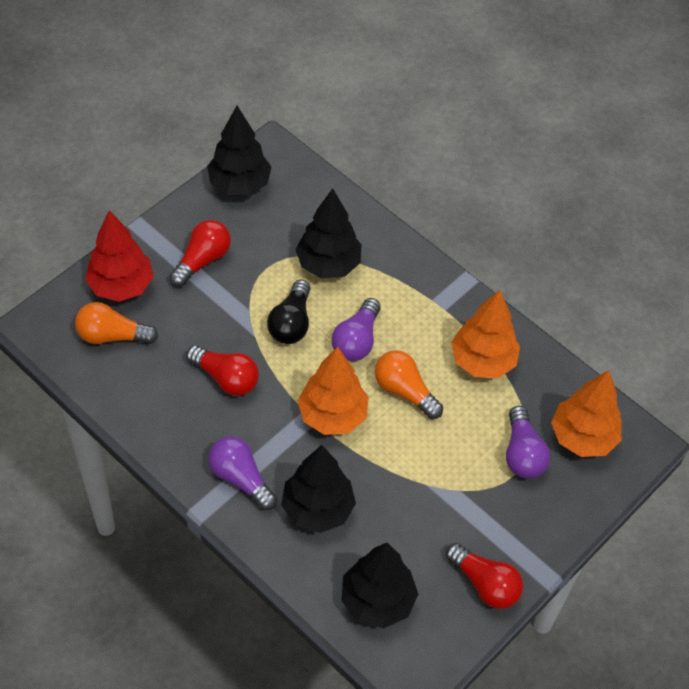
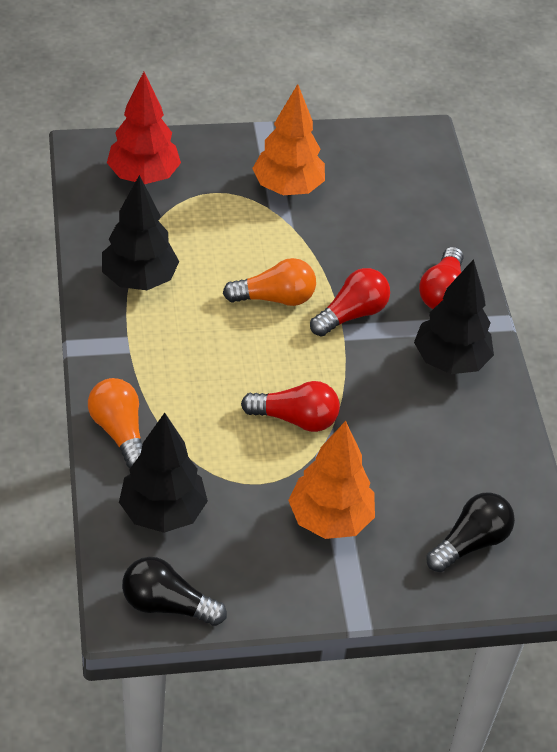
black light bulb: [267,280,311,344] = 1 -> [122,557,227,626] [426,492,515,572] = 2
black tree: [207,106,271,195] [281,445,356,533] [295,188,362,279] [341,543,418,628] = 4 -> [102,175,179,290] [119,413,208,533] [414,259,494,374] = 3
orange tree: [297,347,369,435] [451,290,520,378] [551,370,622,457] = 3 -> [252,84,325,195] [288,421,375,539] = 2
purple light bulb: [208,436,277,510] [332,298,381,361] [506,406,550,478] = 3 -> none = 0

